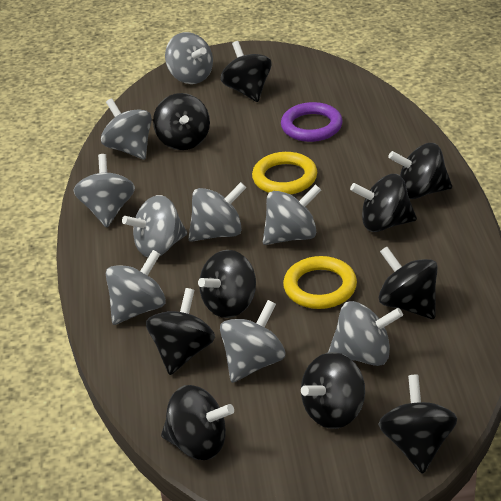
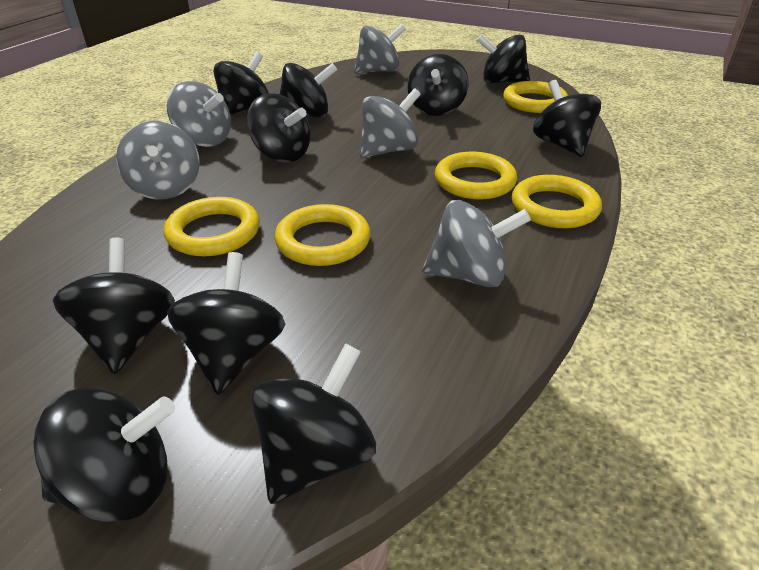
grey spinning top: [74,154,135,227] [101,98,152,159] [106,250,166,325] [122,195,187,258] [165,32,213,84] [188,182,246,242] [220,300,285,383] [263,184,321,245] [328,301,403,366] = 9 -> [116,121,200,200] [167,81,231,147] [354,24,406,73] [360,88,421,158] [422,200,531,287] = 5
purple ring: [281,102,343,142] = 1 -> none = 0
yellow ring: [252,152,317,195] [283,256,357,309] = 2 -> [164,197,260,256] [275,204,371,266] [435,152,517,200] [503,81,568,113] [512,175,602,228] = 5

